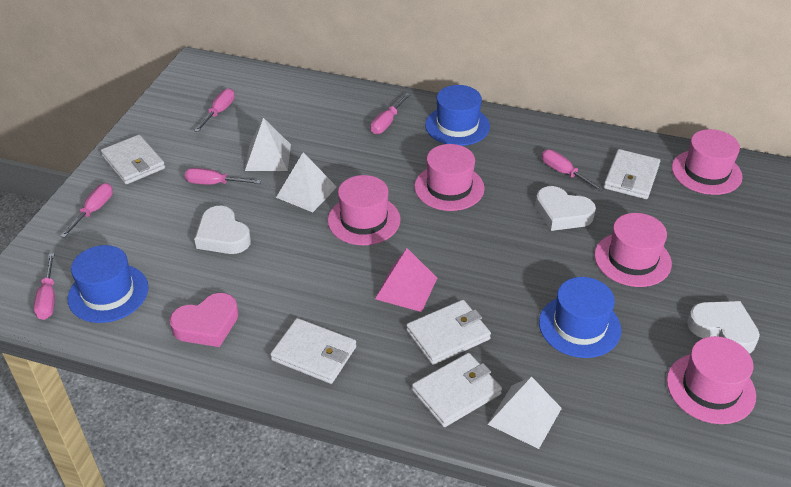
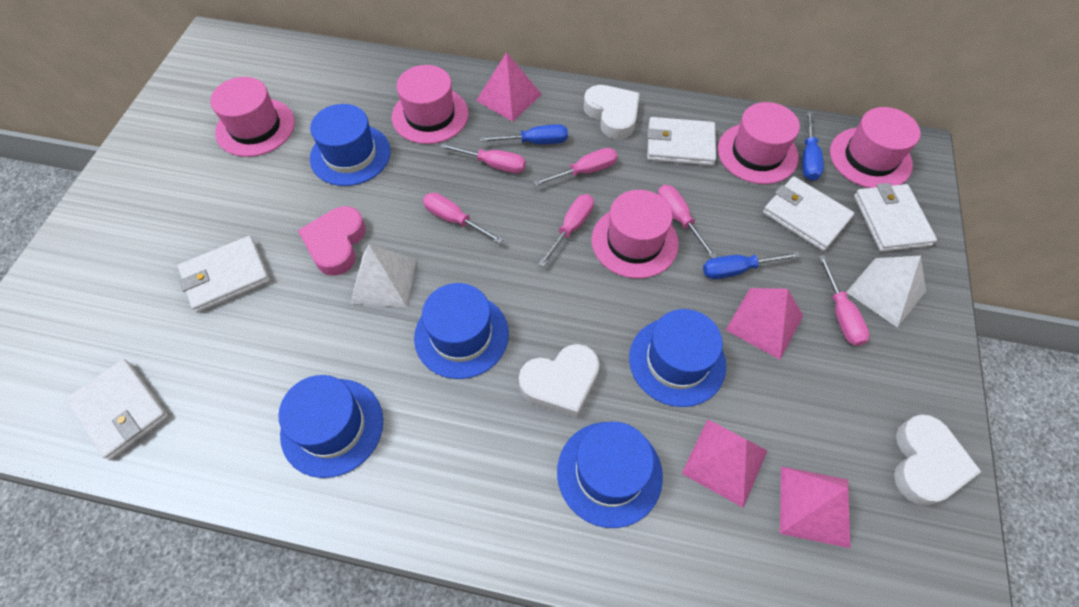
blue hat: [68,245,149,323] [425,85,490,146] [539,277,621,358] = 3 -> [279,375,383,478] [310,104,391,186] [414,283,509,379] [557,422,663,528] [629,309,726,407] = 5
blue screwdriver: none = 0 -> [480,124,568,144] [703,251,800,279] [802,111,824,181] = 3
pink pyramid: [375,248,437,312] = 1 -> [476,52,542,122] [682,419,767,508] [726,288,803,360] [780,466,850,548] = 4
white pyramid: [245,118,291,171] [276,152,337,212] [488,377,562,449] = 3 -> [350,244,417,307] [847,256,926,328] = 2

